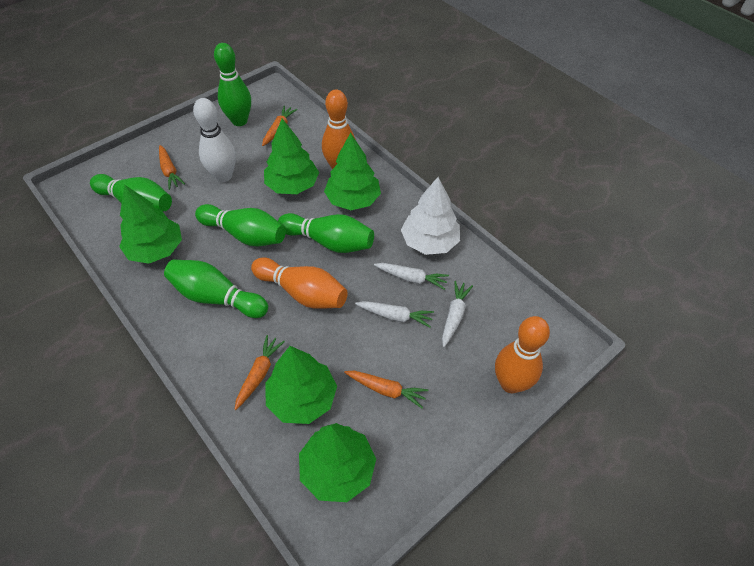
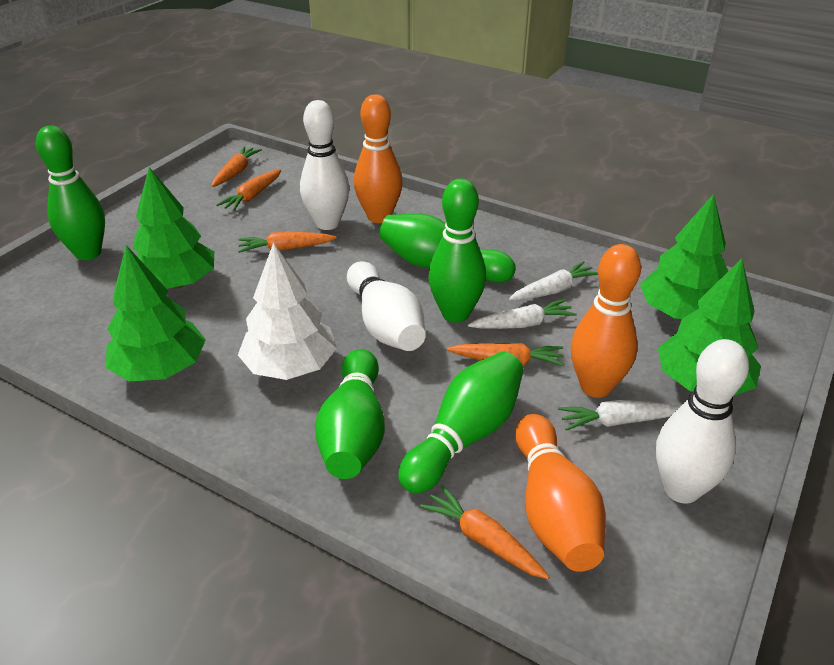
green tree: [119,185,182,264] [264,118,319,194] [265,346,337,424] [299,423,376,502] [324,133,381,210] = 5 -> [106,245,206,381] [133,167,214,289] [640,194,728,319] [658,259,761,396] = 4
orange carrot: [159,145,185,190] [234,335,285,410] [262,106,298,146] [344,371,429,408] = 4 -> [212,146,262,187] [216,169,281,211] [238,231,337,253] [420,485,550,579] [447,343,565,366] = 5
white bowling pin: [193,98,236,182] = 1 -> [300,100,350,230] [347,261,426,351] [656,339,749,504] = 3

